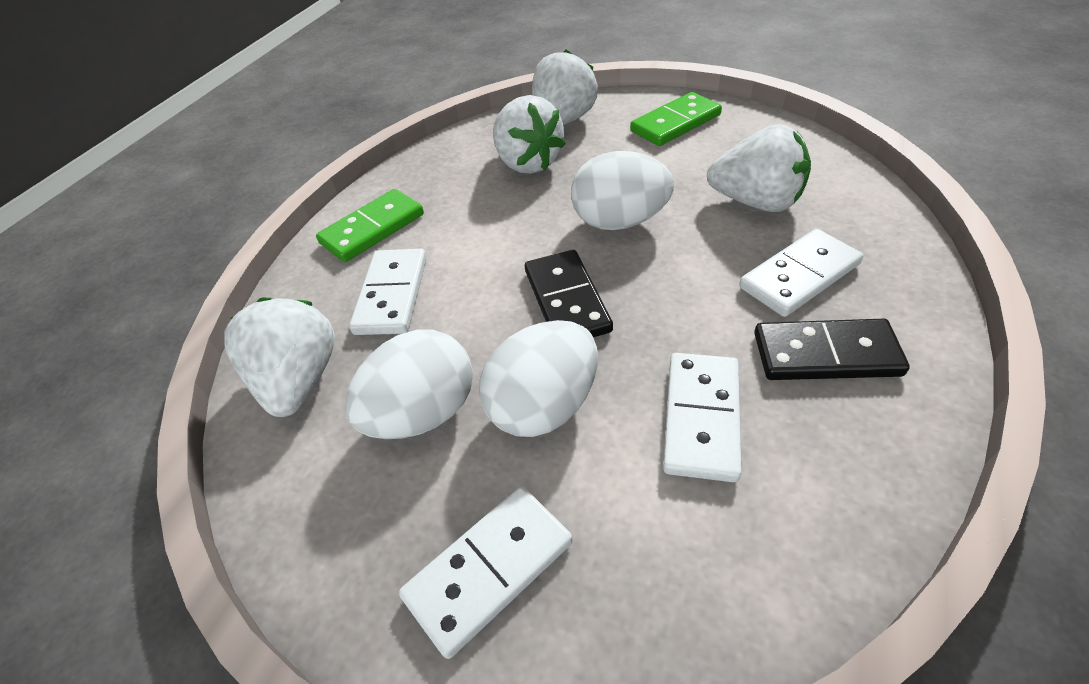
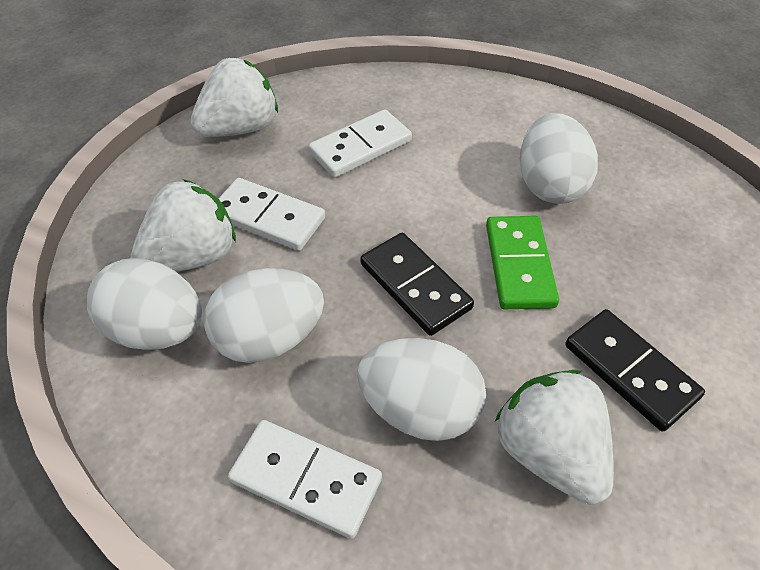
green domino: [316,189,424,262] [630,92,722,146] = 2 -> [486,216,559,309] = 1
white domino: [349,249,427,335] [399,486,573,659] [663,353,742,482] [739,229,863,317] = 4 -> [218,178,325,251] [228,420,382,539] [308,109,412,178] = 3
white egg: [345,329,473,439] [479,320,598,437] [571,151,674,230] = 3 -> [87,258,202,350] [204,268,324,363] [357,338,486,441] [520,113,598,204] = 4
white strawberry: [224,297,335,417] [493,95,566,174] [532,50,598,125] [707,124,811,212] = 4 -> [131,179,236,272] [190,58,278,137] [495,370,614,504] = 3

